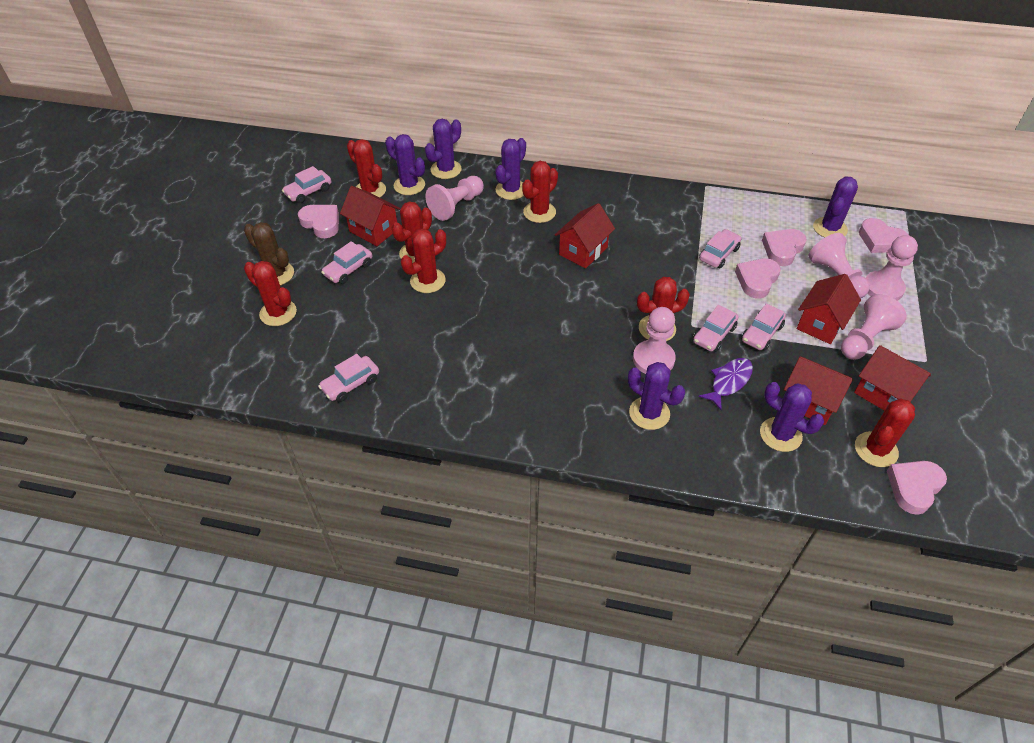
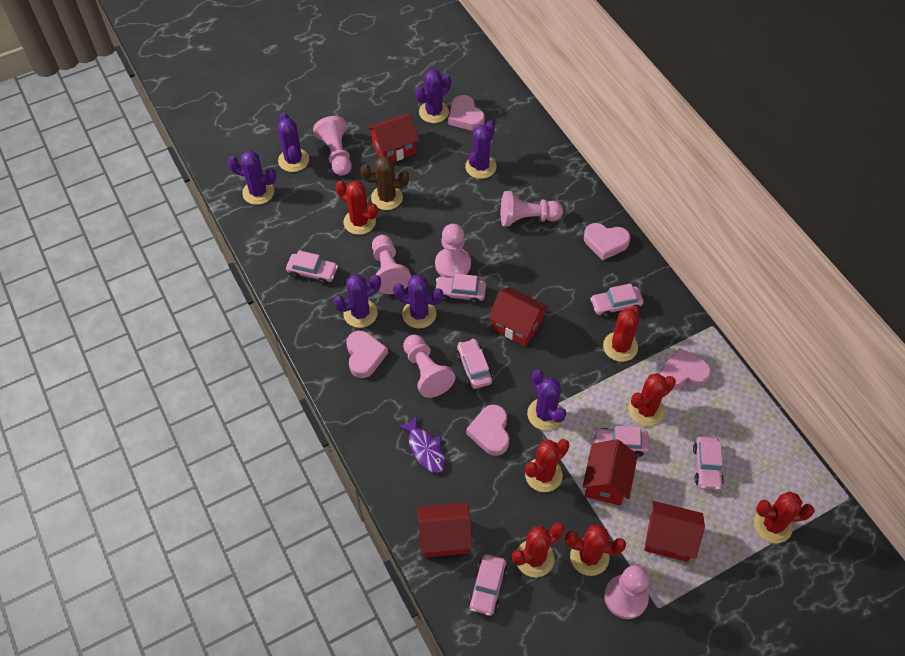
pink car: [282,166,331,203] [318,354,379,402] [321,241,372,284] [693,305,738,352] [699,229,741,268] [741,303,786,351] = 6 -> [286,250,338,285] [435,274,486,304] [457,339,493,389] [468,554,507,616] [590,283,644,318] [593,426,649,457] [693,436,724,490] = 7
pink pawn: [426,176,484,221] [633,307,676,374] [808,233,870,298] [841,294,907,360] [866,235,918,301] = 5 -> [313,116,352,176] [372,235,411,294] [403,335,455,398] [435,224,471,278] [501,191,563,227] [604,565,649,619] = 6
purple cactus: [385,134,425,195] [425,119,462,179] [495,138,526,200] [628,362,685,430] [760,382,824,452] [813,176,858,238] = 6 -> [228,151,277,205] [278,113,309,172] [333,274,381,328] [393,275,443,329] [415,69,451,123] [465,120,497,179] [527,369,566,430] = 7

